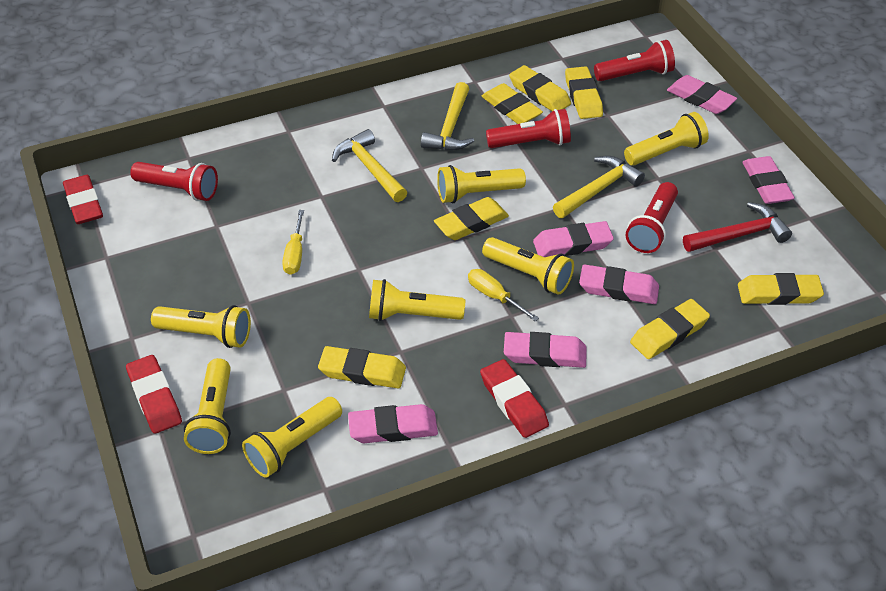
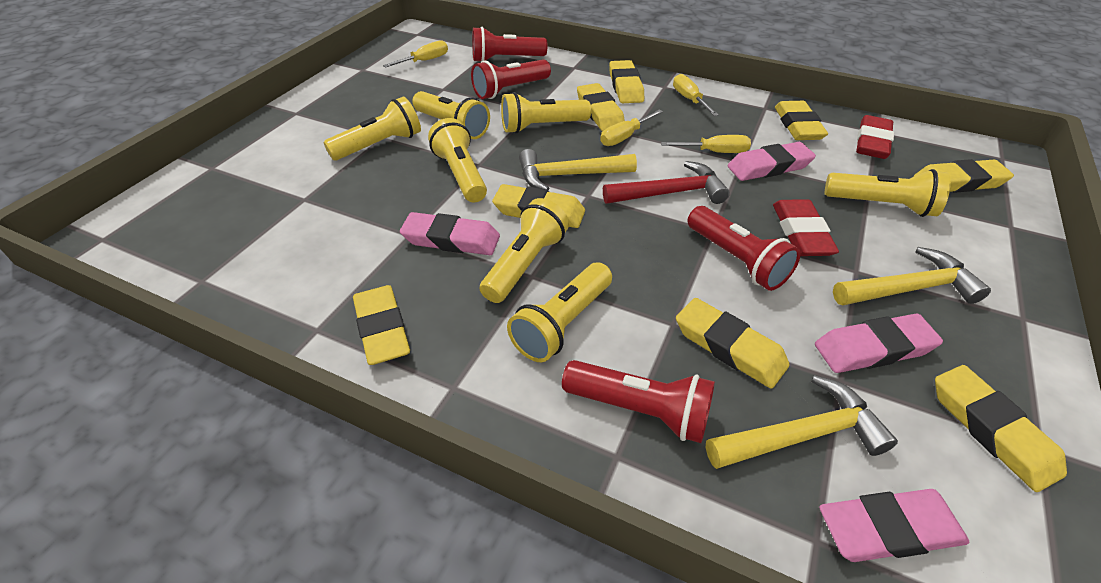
pink eraser: [348,404,438,443] [504,332,586,368] [533,221,614,257] [579,264,659,304] [667,75,737,114] [742,156,795,204] = 6 -> [400,212,500,255] [728,142,816,181] [815,314,943,373] [819,489,969,562] = 4
red eraser: [63,175,103,224] [126,355,182,434] [480,359,549,438] = 3 -> [773,199,839,256] [856,115,894,159] = 2
yellow eraser: [318,346,406,388] [434,197,509,240] [481,83,543,124] [509,65,571,111] [565,66,603,119] [630,299,710,359] [738,273,824,305] = 7 -> [353,285,410,365] [492,184,585,228] [577,83,625,131] [609,60,644,103] [676,298,789,389] [775,101,828,140] [913,159,1014,193] [935,365,1067,492] = 8
yellow screwdriver: [282,210,304,275] [468,269,539,322] = 2 -> [383,40,448,68] [600,110,663,146] [661,135,751,153] [673,74,719,116] = 4

